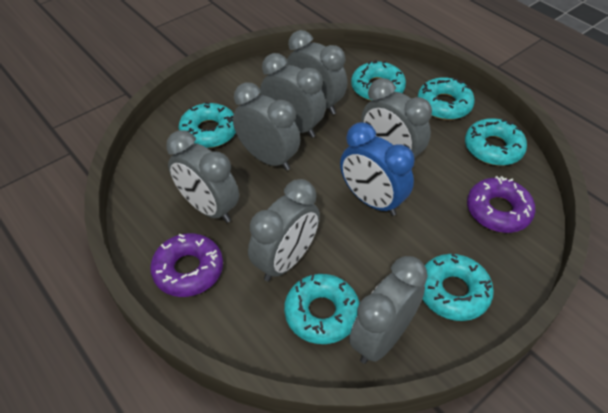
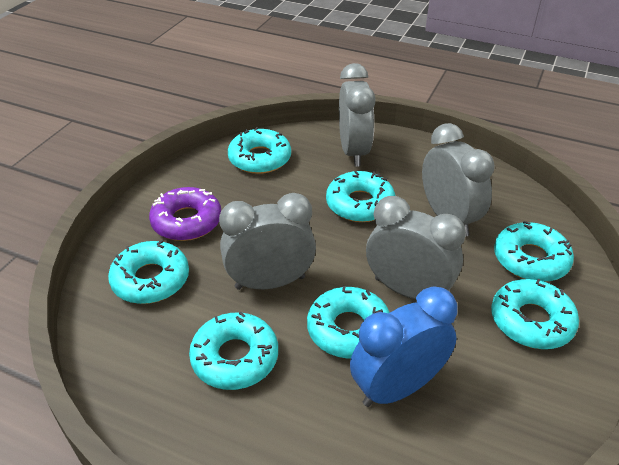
grey clock: [166,130,239,223] [233,82,301,171] [248,179,320,282] [260,53,326,138] [286,30,347,115] [349,256,428,364] [361,78,432,167] = 7 -> [219,193,316,290] [339,63,376,167] [366,196,466,299] [422,123,495,237] = 4
purple donut: [150,233,223,297] [467,176,535,233] = 2 -> [149,187,221,241] = 1
turquoise donut: [179,102,236,148] [284,274,359,344] [351,60,406,101] [418,77,475,120] [423,254,494,321] [465,118,527,166] = 6 -> [108,240,189,304] [189,312,278,390] [228,127,291,174] [307,286,390,359] [326,171,395,222] [491,278,579,349] [494,221,574,282] = 7

